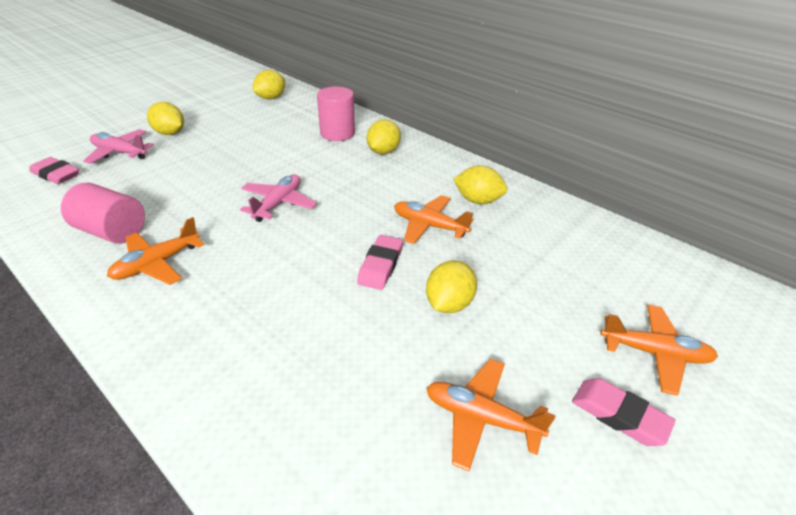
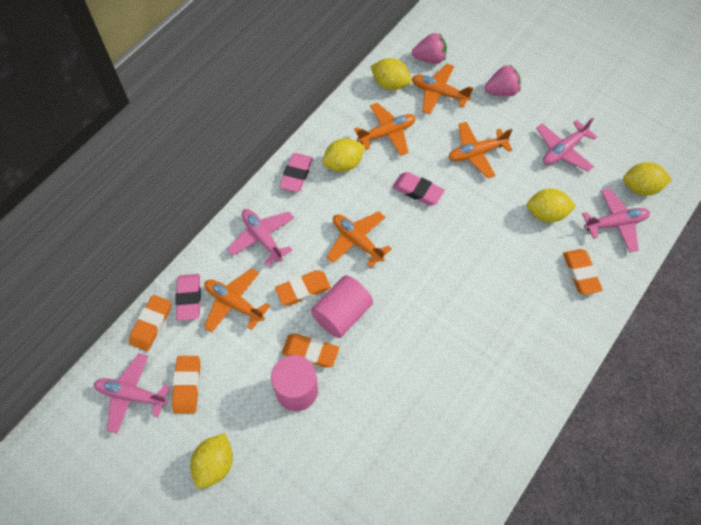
orange eraser: none = 0 -> [129,295,171,351] [172,356,200,413] [275,270,331,305] [282,334,339,368] [563,249,603,295] = 5
orange plane: [107,217,204,285] [394,195,473,244] [427,359,556,471] [600,305,718,396] = 4 -> [204,268,270,332] [327,212,392,268] [354,103,416,156] [412,64,473,114] [448,122,513,178] = 5
pink plane: [83,129,154,164] [240,175,317,222] = 2 -> [94,353,170,434] [227,209,294,266] [536,118,597,171] [582,188,650,252] = 4
pink strawberry: none = 0 -> [412,33,447,64] [485,65,521,96] = 2

